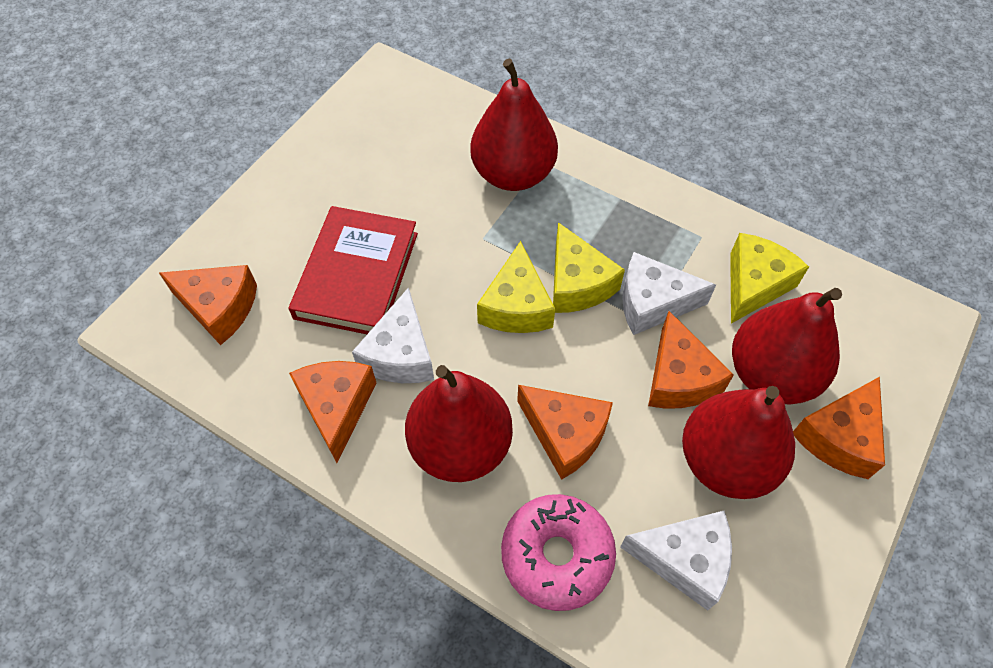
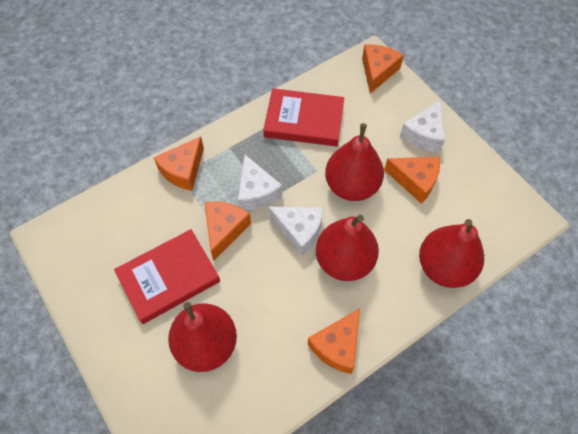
pink donut: [501,494,616,611] = 1 -> none = 0
red book: [289,206,418,334] = 1 -> [114,229,220,324] [263,88,344,146] = 2
yellow cheese: [477,241,555,333] [553,222,625,313] [730,233,809,324] = 3 -> none = 0

